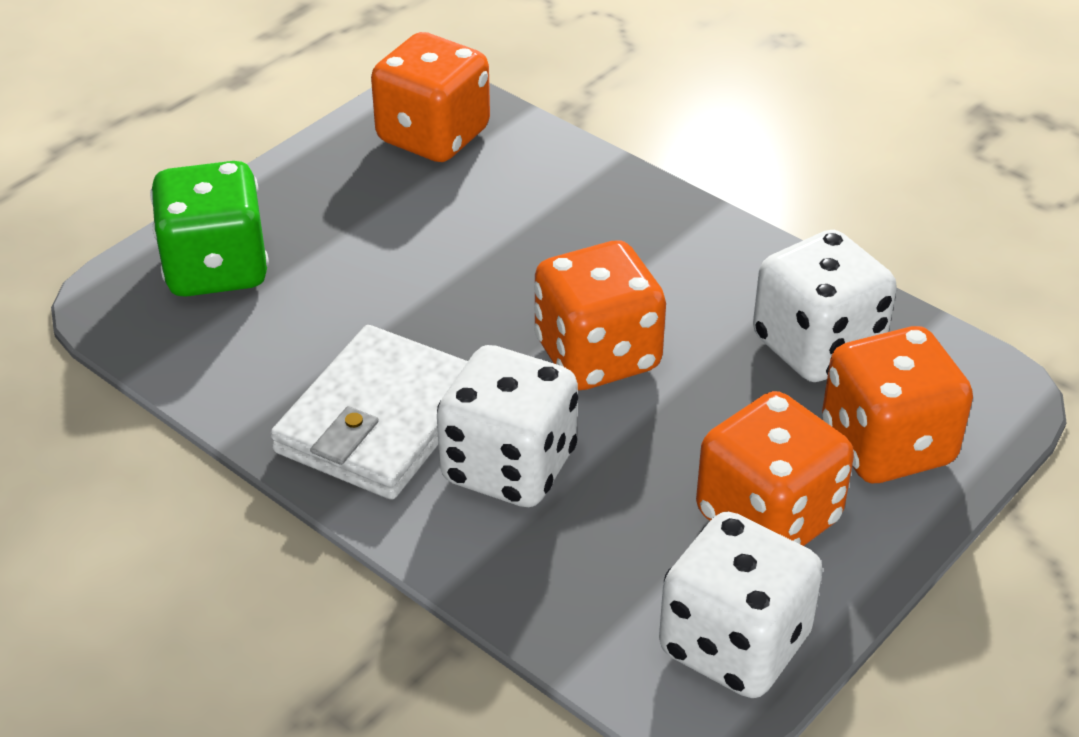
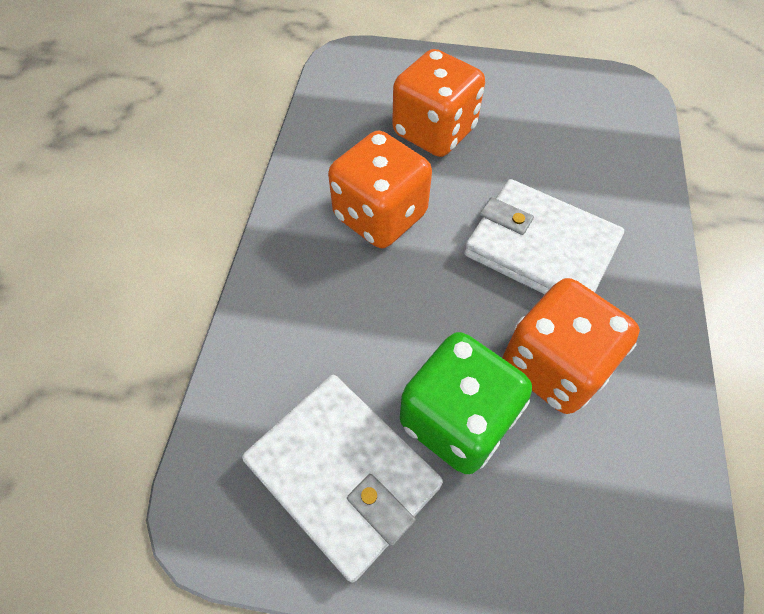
orange dice: [371,32,490,162] [534,240,666,390] [696,391,854,546] [822,326,973,483] = 4 -> [328,130,432,248] [392,49,485,157] [502,278,640,414] = 3
white dice: [437,345,578,507] [659,512,823,698] [753,230,897,382] = 3 -> none = 0
white wallet: [270,325,468,500] = 1 -> [242,375,443,583] [464,179,624,295] = 2

